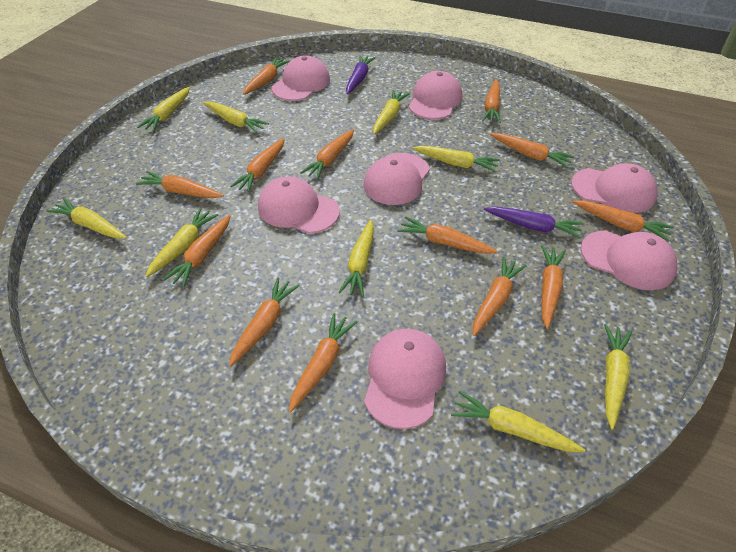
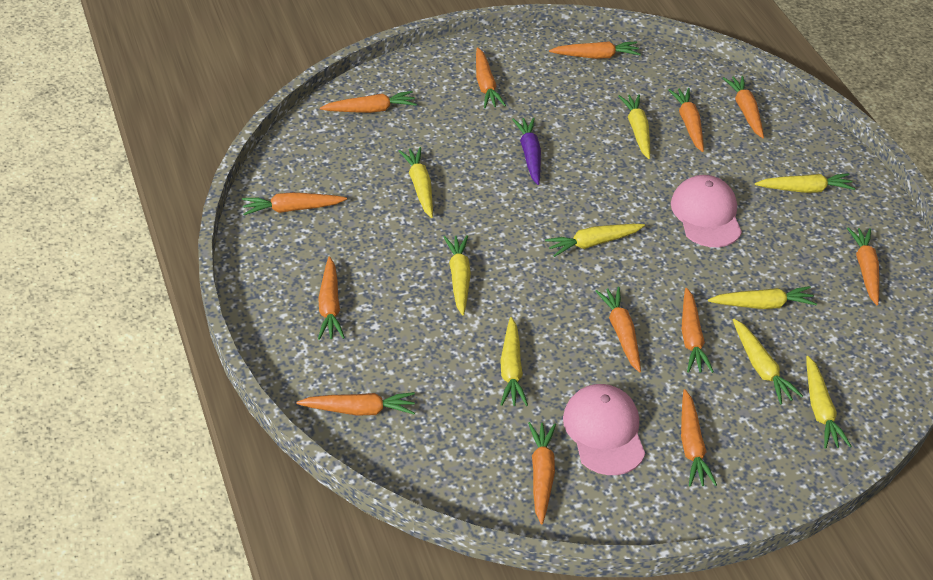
pink cap: [258,177,340,234] [272,55,330,101] [363,153,430,205] [364,329,446,429] [409,71,462,119] [571,163,658,213] [580,230,677,290] = 7 -> [563,384,645,475] [671,175,742,247] = 2
purple carrot: [346,55,376,94] [484,206,583,239] = 2 -> [512,117,541,185] = 1

